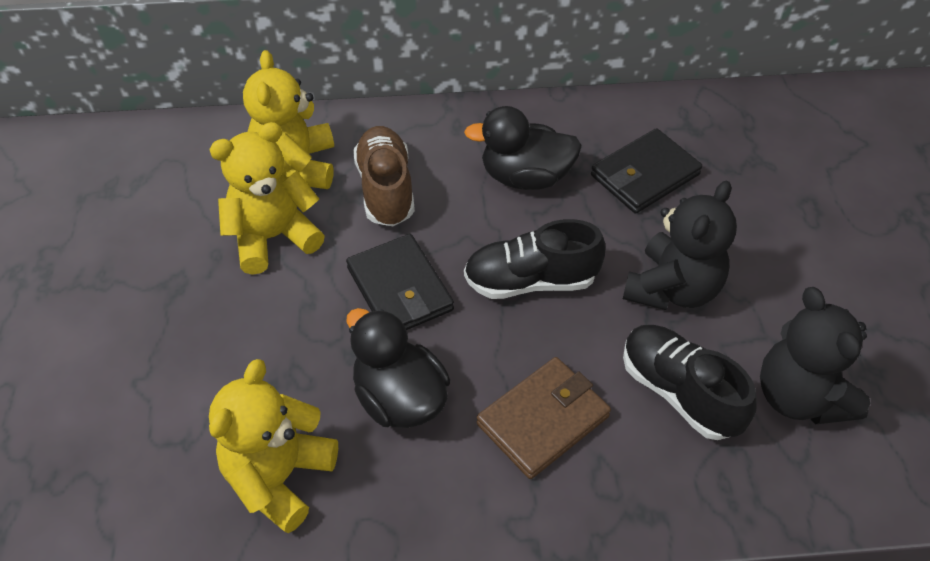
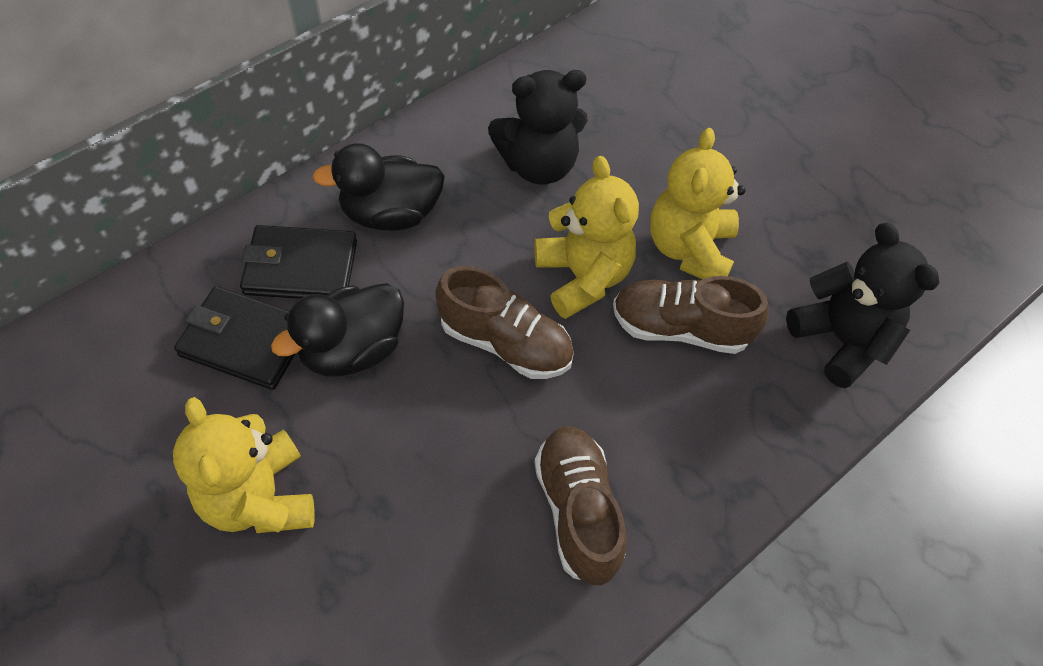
black shoe: [464,219,605,299] [623,325,757,440] = 2 -> none = 0
brown shoe: [353,126,415,226] = 1 -> [435,266,574,379] [534,427,627,585] [613,276,769,354] = 3
brown wallet: [477,357,611,479] = 1 -> none = 0

